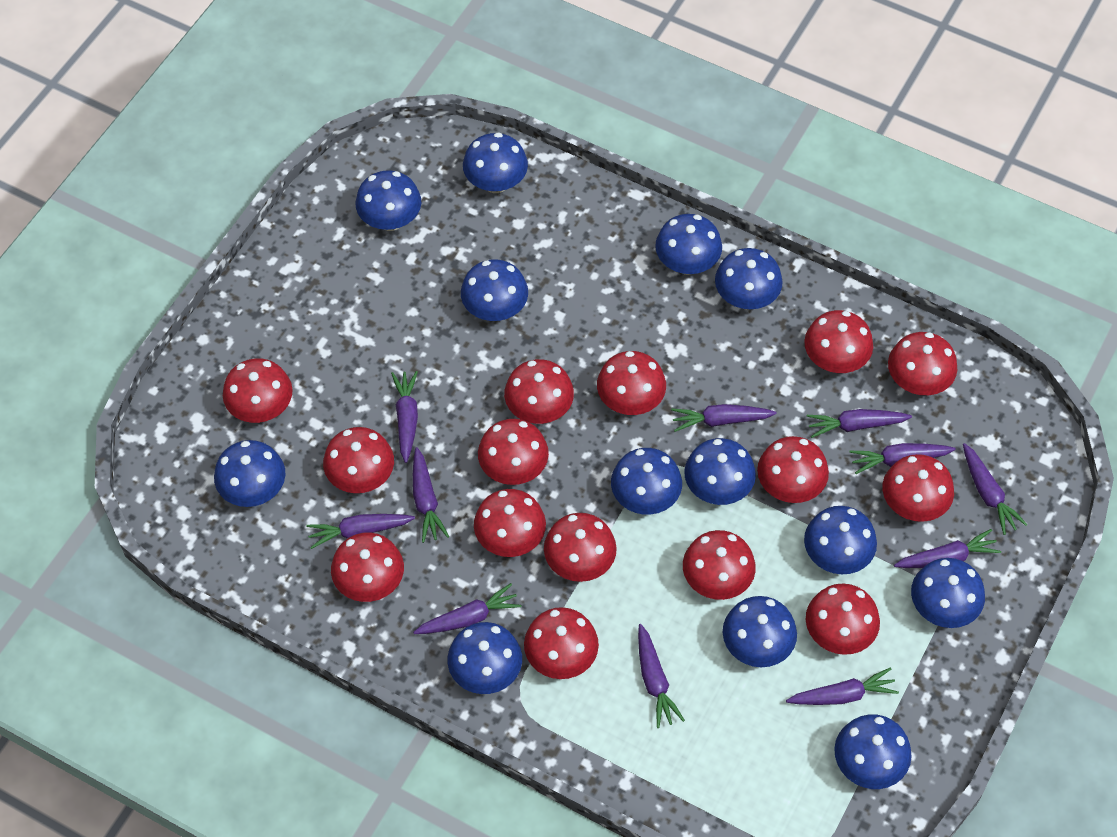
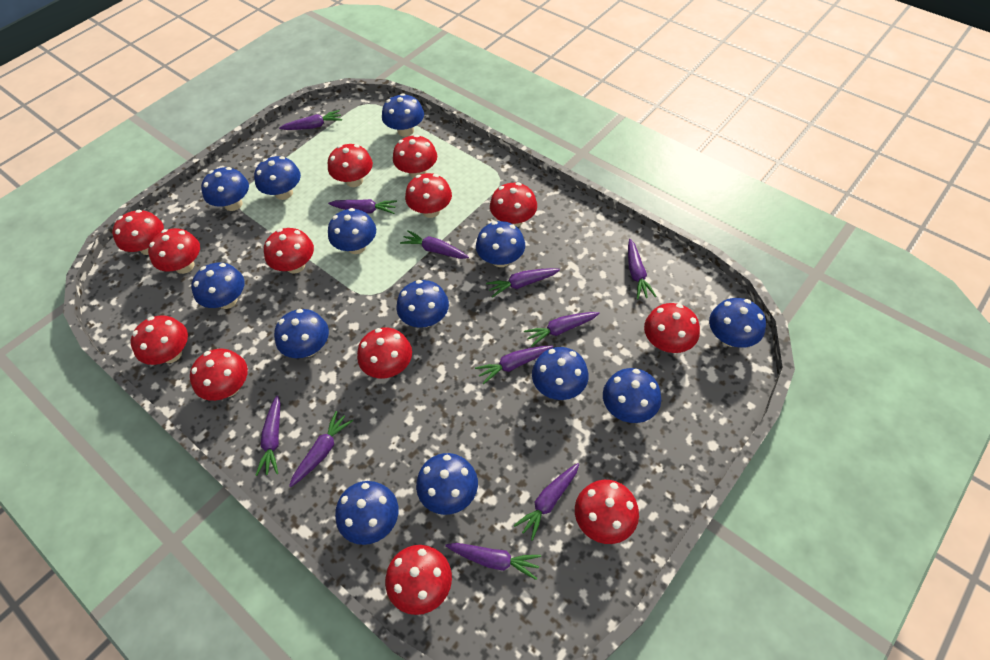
red mushroom: [223,358,293,423] [323,427,394,493] [331,532,404,602] [474,489,546,557] [478,419,549,485] [504,359,574,424] [524,607,599,679] [544,513,617,582] [597,351,666,415] [683,530,756,600] [757,436,829,503] [804,310,873,373] [806,584,880,655] [882,454,954,522] [888,332,957,395] = 15 -> [112,209,164,255] [131,315,188,365] [148,228,200,274] [190,349,248,401] [264,228,314,274] [328,144,373,187] [357,328,412,378] [385,545,452,615] [393,135,437,178] [405,173,452,218] [490,182,537,227] [575,480,639,544] [644,303,700,353] = 13

